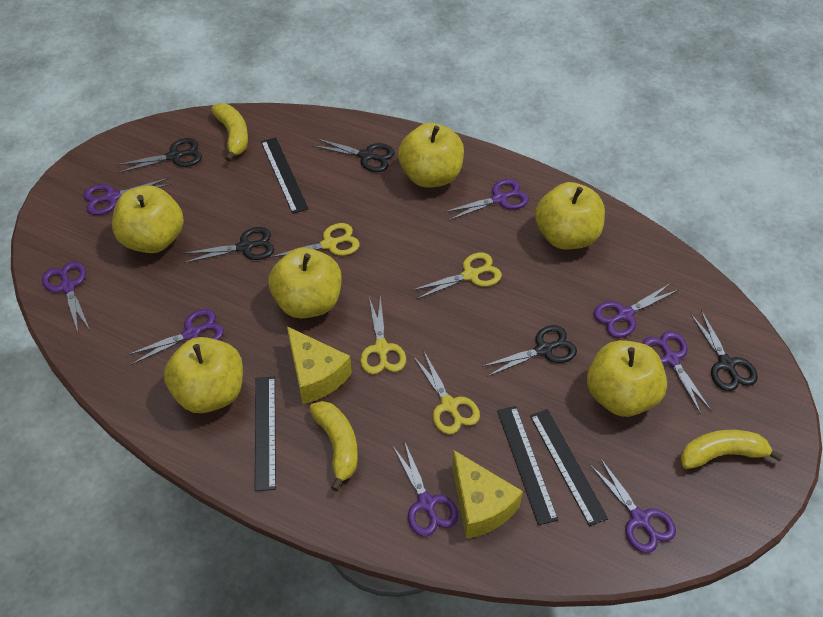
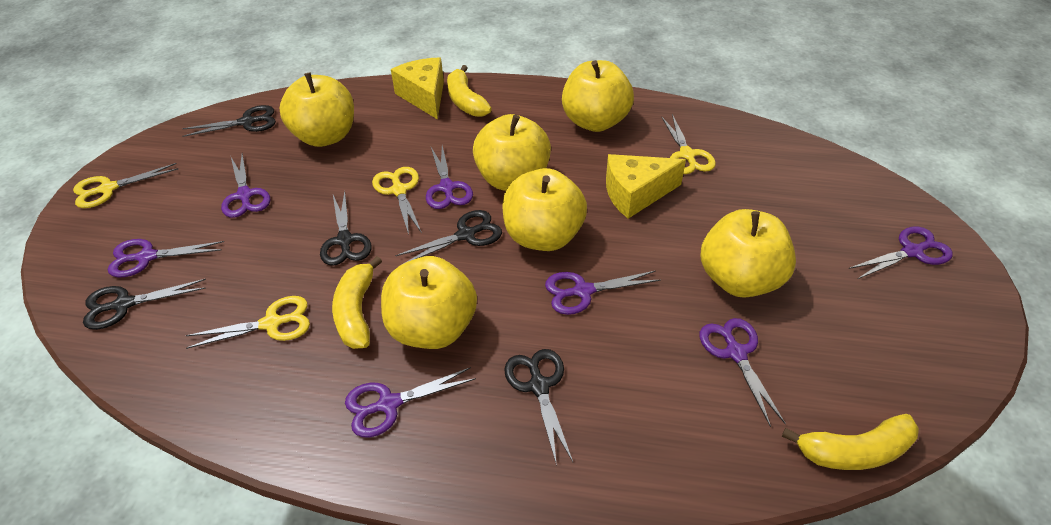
black ruler: [255,377,276,491] [261,137,309,214] [497,406,558,525] [530,409,608,526] = 4 -> none = 0
purple scissors: [42,261,90,332] [83,178,171,215] [127,309,224,365] [393,441,458,536] [445,179,529,220] [590,458,676,553] [594,283,678,338] [642,331,711,414] = 8 -> [108,239,224,278] [221,154,270,218] [345,367,476,437] [426,145,473,209] [545,271,661,315] [700,318,786,427] [848,227,953,279] = 7

